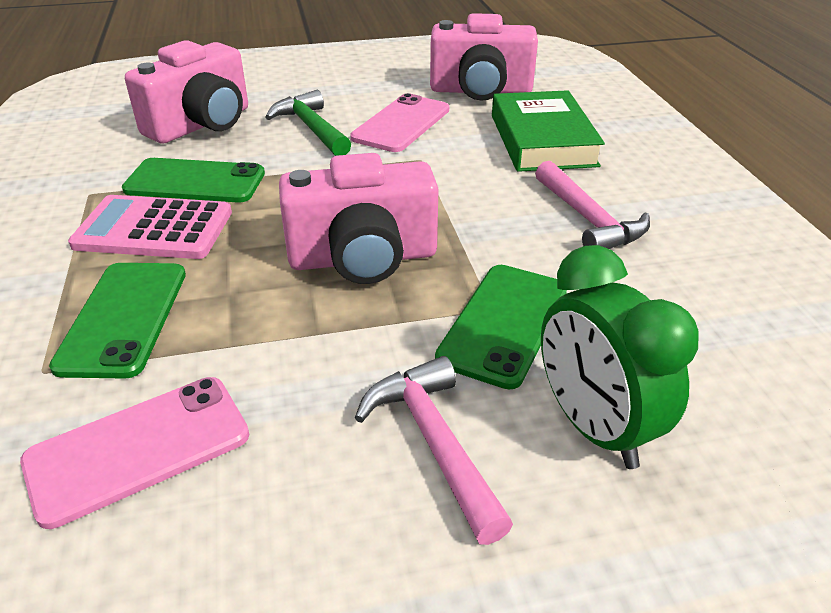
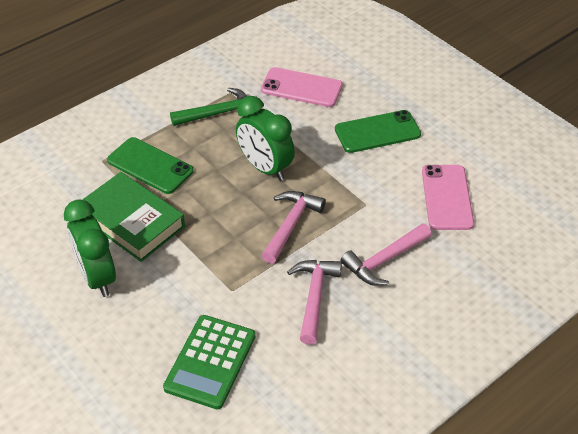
green calculator: none = 0 -> [163,315,256,409] = 1
green clock: [541,245,699,469] = 1 -> [64,199,116,297] [236,96,295,181] = 2
green phone: [49,263,186,379] [122,158,265,203] [435,265,567,389] = 3 -> [107,137,194,194] [335,110,421,153] = 2
pink calculator: [68,195,232,259] = 1 -> none = 0
pink camera: [125,40,248,144] [279,153,439,284] [430,13,538,101] = 3 -> none = 0
pink hammer: [355,356,513,545] [535,161,650,249] = 2 -> [261,191,326,264] [287,260,342,345] [340,223,431,286] = 3

